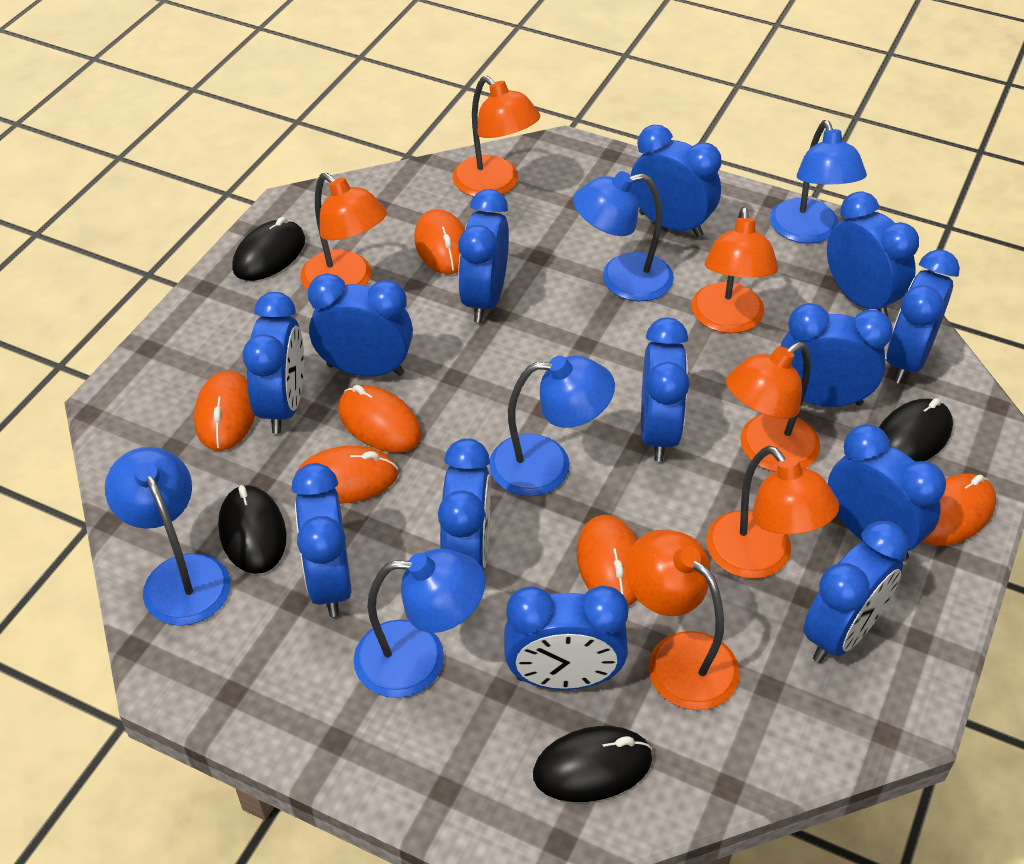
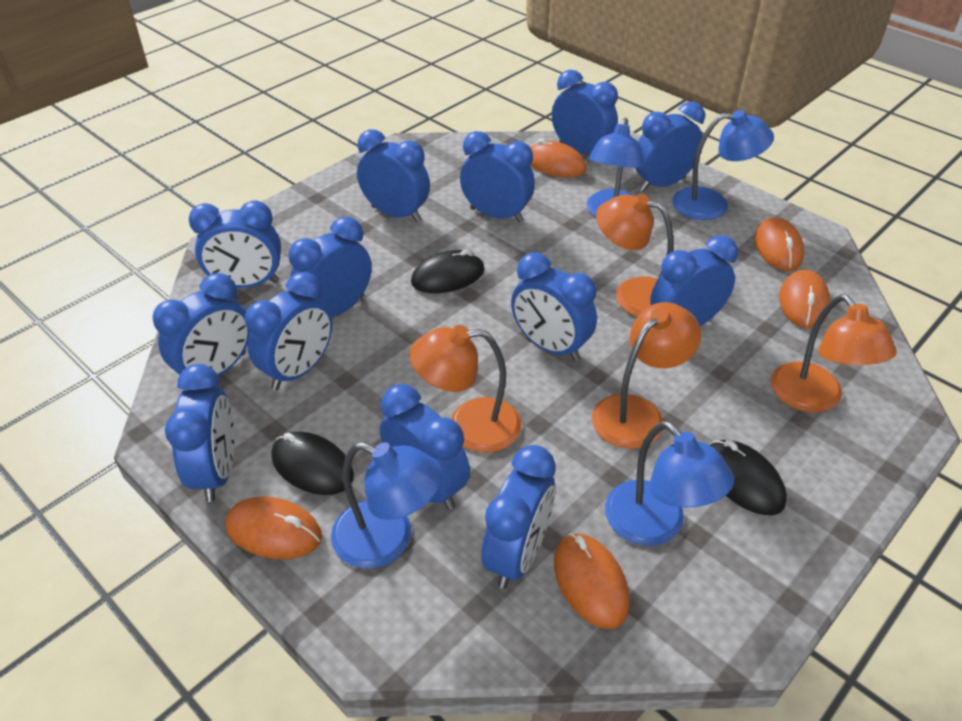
black mouse: [218,485,287,574] [232,217,305,281] [533,726,652,802] [879,398,953,462] = 4 -> [271,432,354,495] [411,249,485,293] [709,440,787,515] = 3
blue lamp: [105,447,230,626] [354,549,485,698] [489,355,615,497] [573,171,674,301] [770,120,867,244] = 5 -> [331,442,443,568] [587,118,644,217] [605,421,734,546] [672,110,774,220] = 4
orange lamp: [300,173,387,290] [452,76,540,197] [626,530,740,710] [691,207,778,333] [706,446,839,579] [726,342,820,472] = 6 -> [409,325,522,453] [592,302,701,449] [596,194,674,317] [771,294,897,413] = 4
orange mouse: [194,370,255,451] [295,446,398,504] [338,385,421,453] [414,209,465,274] [577,515,638,606] [922,474,996,546] = 6 -> [226,496,322,559] [529,139,587,178] [554,533,630,629] [754,217,804,271] [779,270,830,328] = 5

